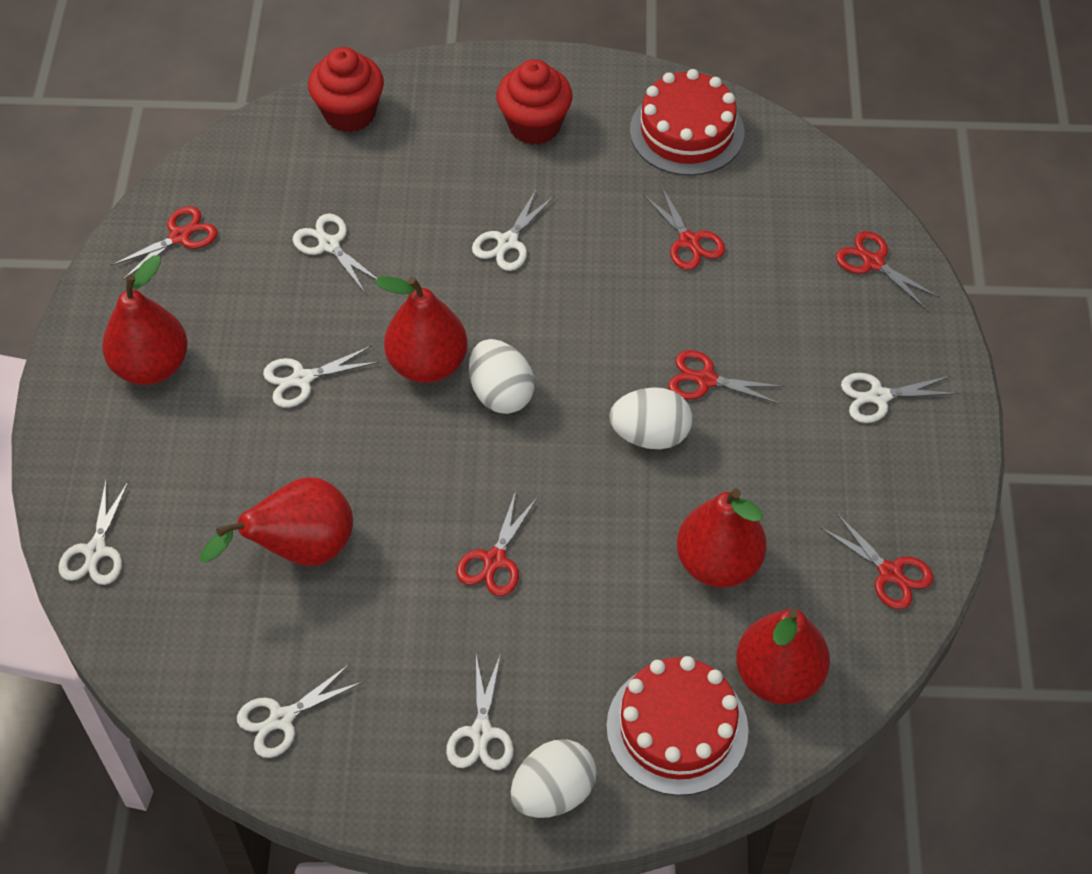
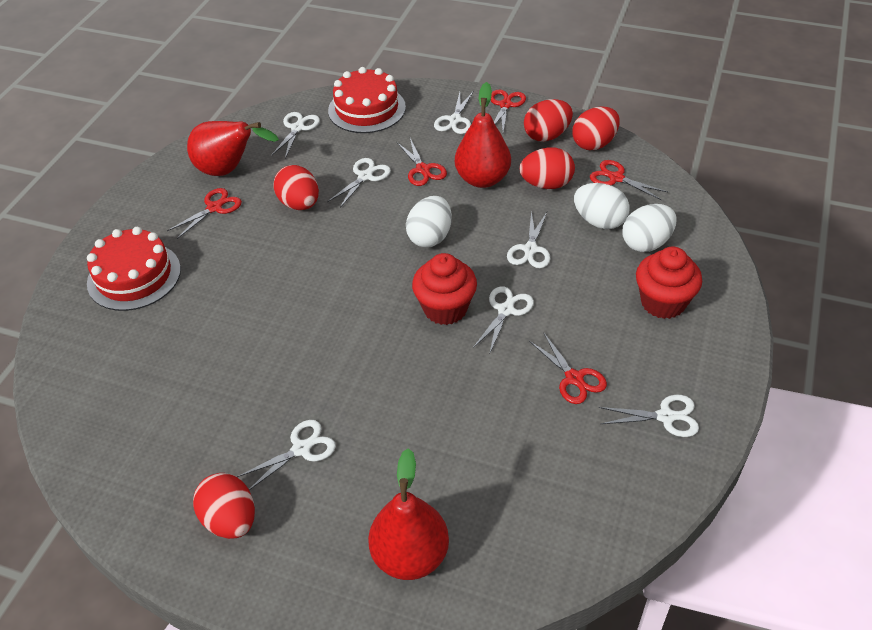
red egg: none = 0 -> [193,473,255,539] [273,165,319,210] [520,147,575,189] [524,99,573,142] [573,106,620,150] = 5
red pear: [102,255,188,385] [200,477,353,566] [375,276,468,383] [677,488,767,588] [736,608,830,705] = 5 -> [187,121,279,176] [368,448,449,580] [455,82,511,188] = 3
red scissors: [111,206,218,280] [456,491,538,596] [643,186,725,270] [668,350,785,404] [820,512,934,609] [836,231,939,309] = 6 -> [167,188,242,239] [397,138,447,186] [491,90,526,132] [529,333,607,404] [590,160,668,200] = 5

